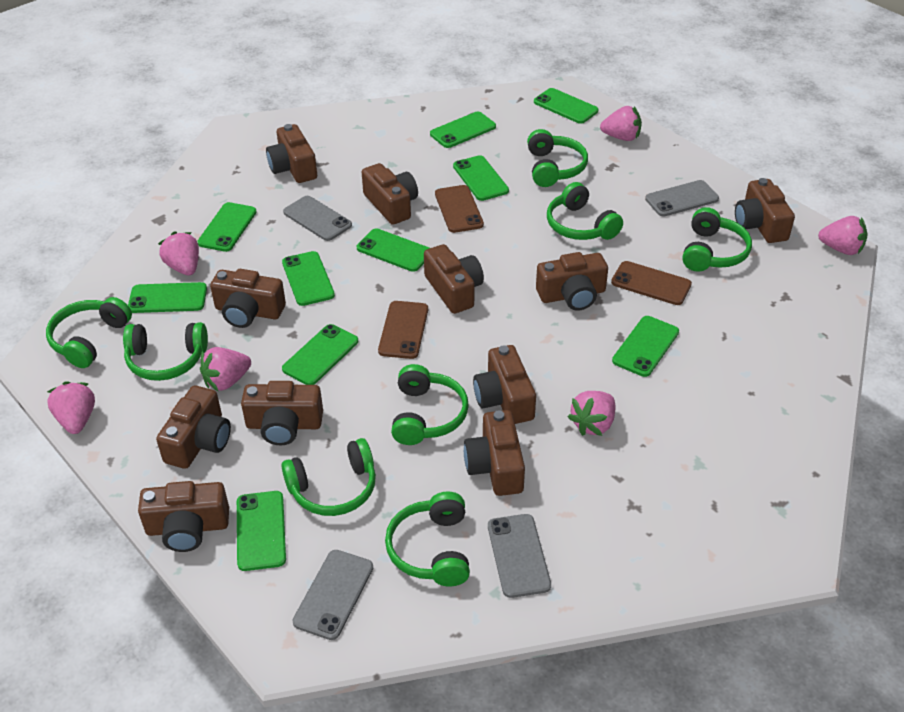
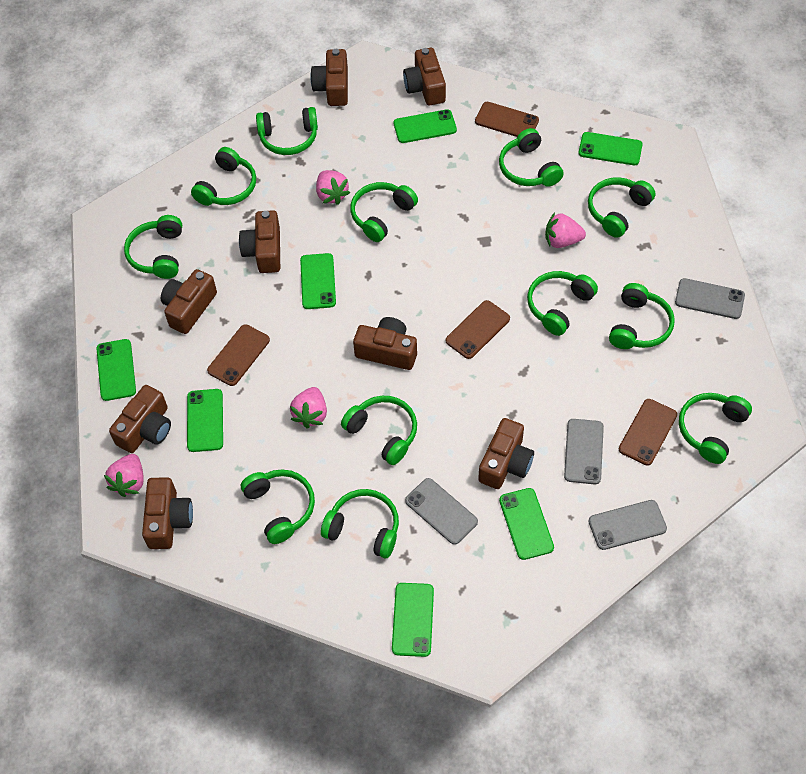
brown camera: [138,481,229,552] [156,385,231,469] [210,269,286,328] [241,381,323,445] [266,124,317,183] [362,163,418,225] [424,244,484,314] [464,410,525,496] [473,345,536,424] [536,252,608,311] [735,178,795,243] = 11 -> [109,385,171,453] [142,477,193,549] [161,269,217,334] [239,210,280,273] [310,49,348,106] [353,317,417,370] [403,48,446,106] [478,418,534,489] = 8
brown phone: [378,301,428,359] [435,185,484,233] [611,261,692,305] = 3 -> [207,324,270,386] [446,300,510,359] [475,102,539,137] [619,399,677,465] = 4
green headphones: [46,297,132,368] [123,322,208,381] [281,438,376,516] [385,492,470,587] [391,364,469,445] [527,129,588,187] [547,182,623,240] [682,207,752,272] = 8 -> [124,215,182,279] [191,147,256,206] [241,469,315,544] [256,107,318,155] [321,489,399,558] [341,396,417,465] [350,182,418,242] [499,128,564,187] [527,271,598,336] [588,178,655,238] [609,283,675,349] [679,393,752,464] = 12
green phone: [128,282,207,313] [197,202,257,252] [237,491,286,571] [282,251,335,306] [282,324,358,385] [357,228,429,272] [430,112,496,148] [453,155,509,201] [534,88,598,124] [612,316,679,377] = 10 -> [96,339,136,401] [187,389,223,452] [300,253,336,309] [392,583,434,657] [393,109,457,143] [499,488,554,560] [579,132,643,165] = 7
pink strawberry: [47,381,95,434] [158,232,199,275] [200,347,251,392] [568,391,615,436] [600,106,642,141] [818,216,867,255] = 6 -> [104,454,144,497] [290,387,327,429] [316,170,350,205] [545,212,586,248] = 4

